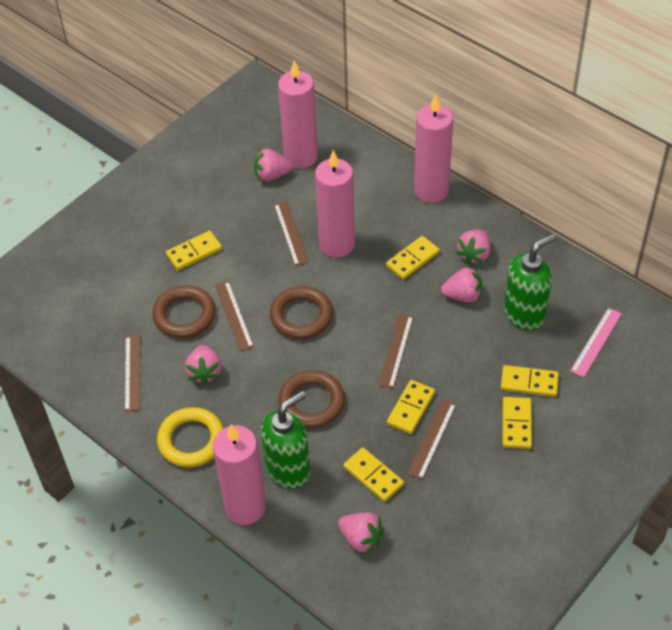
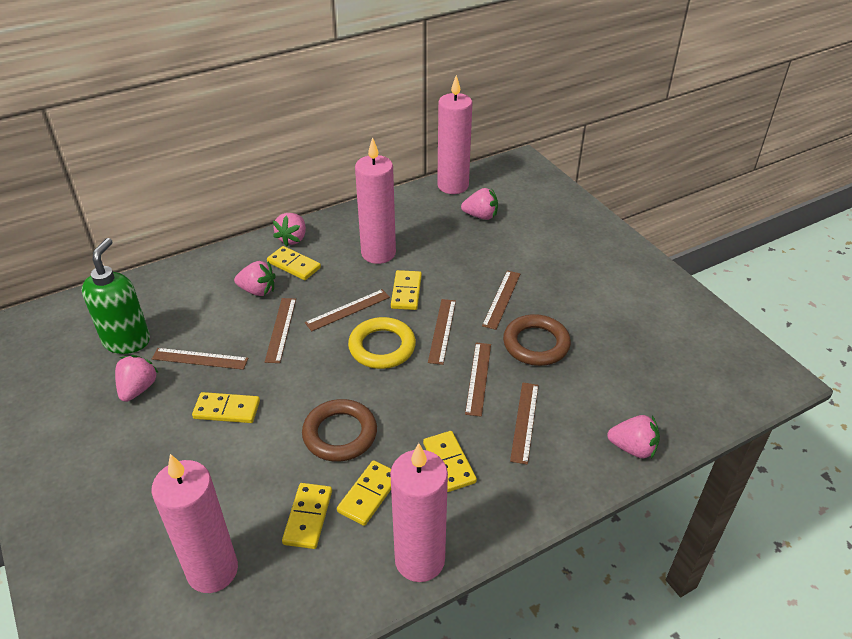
brown ring: [152,285,216,338] [270,286,333,339] [279,370,345,428] = 3 -> [302,399,377,462] [503,314,571,366] = 2
brown ruler: [125,335,140,412] [215,281,254,351] [274,201,309,266] [378,314,413,389] [407,399,456,480] = 5 -> [152,348,248,370] [265,298,296,363] [305,289,390,331] [428,299,456,365] [465,343,491,417] [482,270,520,330] [510,383,539,465] = 7
green soap dispenser: [261,391,310,489] [504,234,556,330] = 2 -> [82,238,150,354] = 1
pink ruler: [570,308,622,378] = 1 -> none = 0

